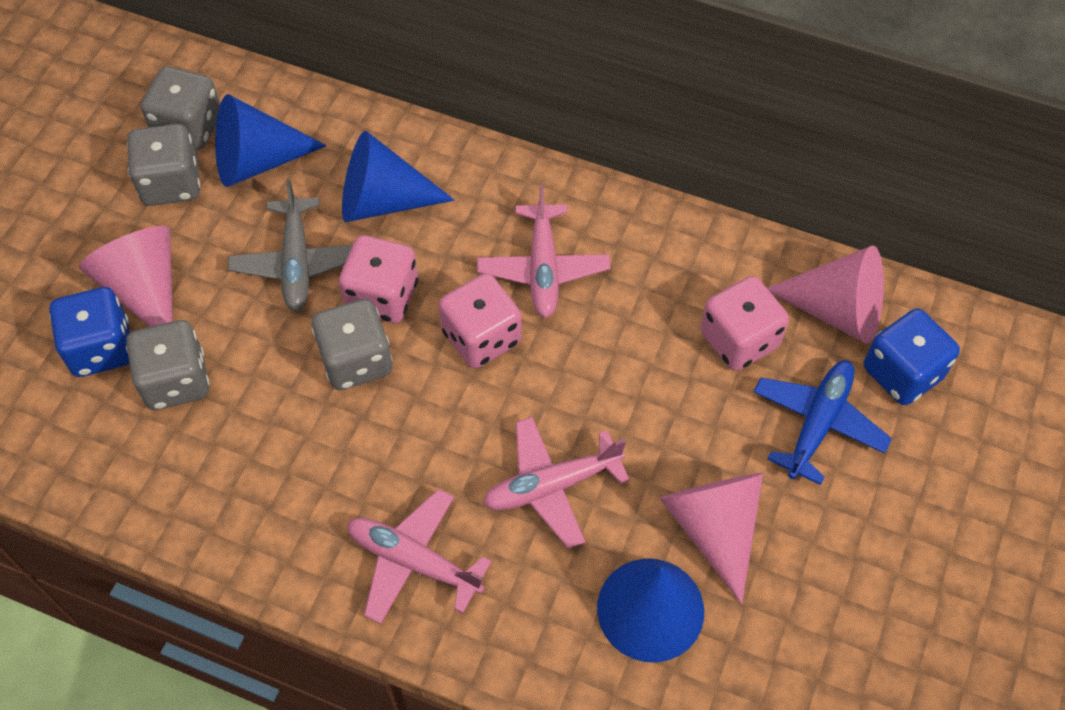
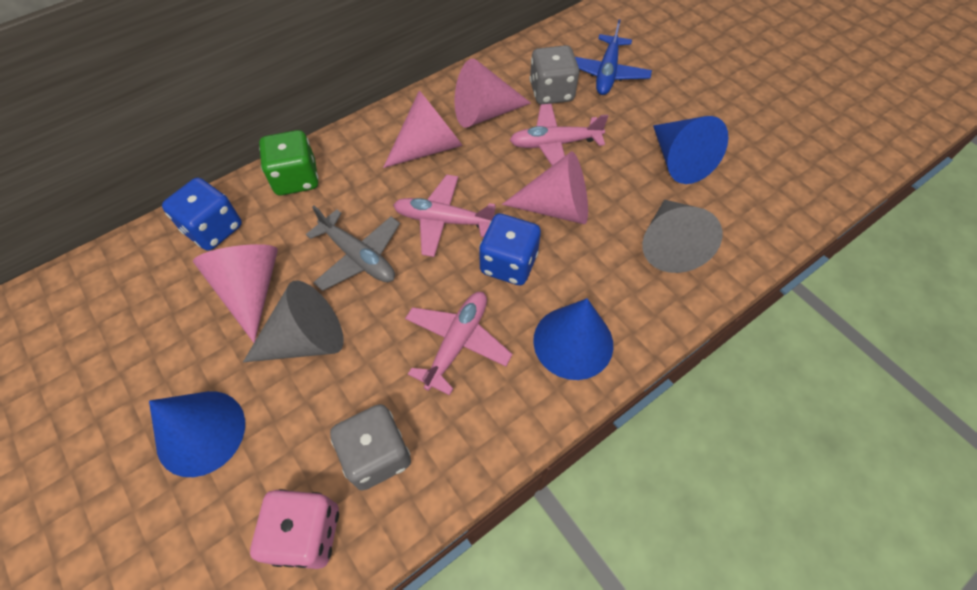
green dice: none = 0 -> [259,130,319,195] = 1
grey cone: none = 0 -> [243,281,344,362] [642,199,723,273] = 2
grey dice: [126,320,210,410] [127,124,200,206] [141,66,220,150] [312,299,393,390] = 4 -> [330,404,411,490] [530,45,579,104] = 2
pink cone: [79,226,173,327] [660,473,763,604] [767,246,884,344] = 3 -> [193,244,278,343] [383,91,463,168] [455,59,531,128] [502,151,588,224] = 4
pink dice: [339,235,418,323] [439,273,522,368] [701,276,789,371] = 3 -> [250,489,339,569] = 1

